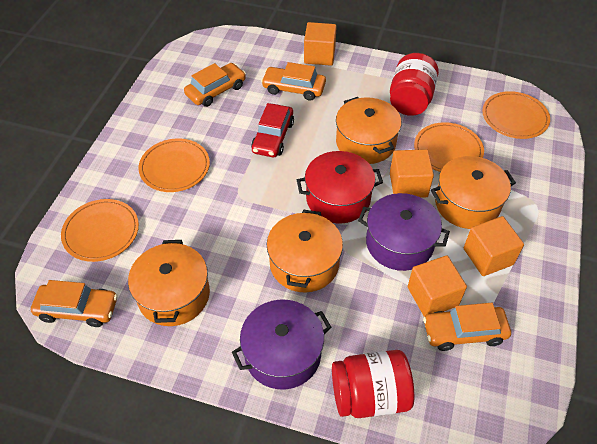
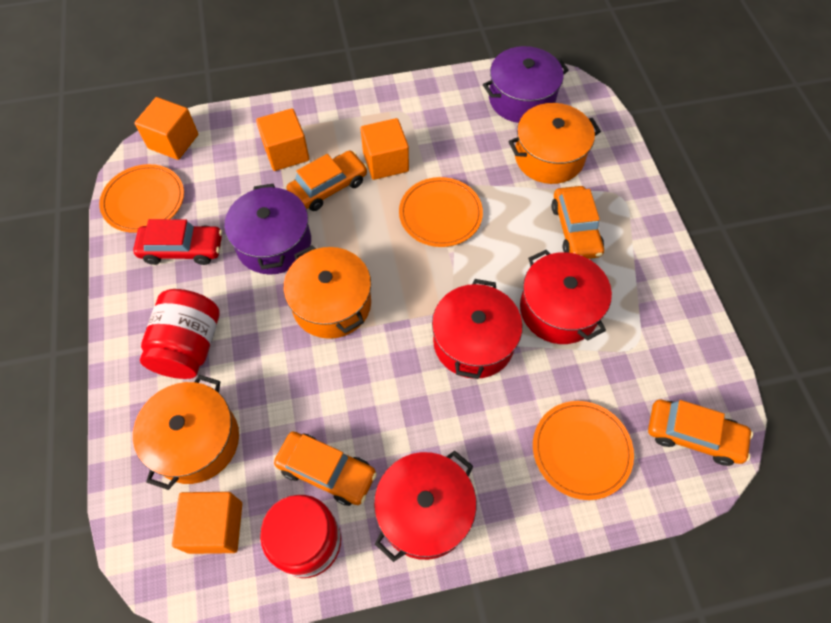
orange plate: [61,199,139,262] [139,139,210,192] [414,122,484,172] [482,91,550,139] = 4 -> [99,164,184,233] [399,177,483,247] [533,401,634,500] = 3
orange pot: [128,240,210,326] [267,210,343,293] [336,97,402,164] [431,156,516,229] = 4 -> [133,375,239,490] [283,245,371,339] [508,103,601,184] = 3
red pot: [297,151,383,224] = 1 -> [374,451,476,562] [432,279,522,379] [520,250,612,344] = 3

